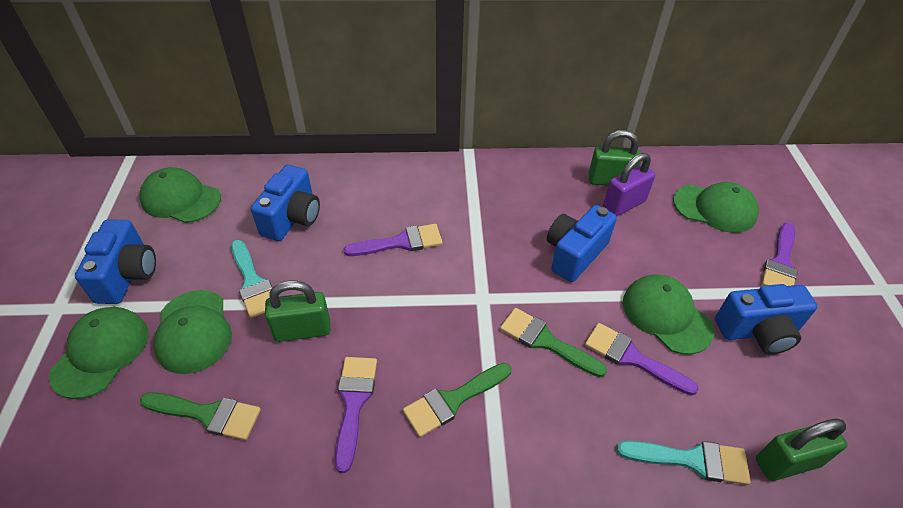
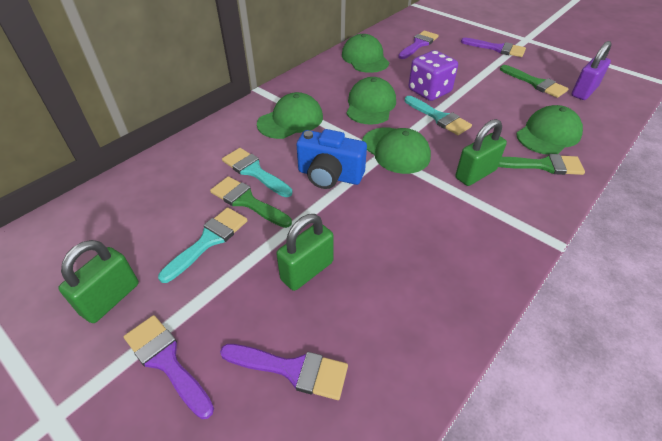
blue camera: [75,220,156,304] [251,165,320,241] [547,205,617,282] [715,284,818,354] = 4 -> [297,129,367,189] = 1
purple dice: none = 0 -> [409,50,458,101] = 1
turquoise brush: [231,240,272,318] [617,441,751,485] = 2 -> [158,207,248,283] [222,148,292,197] [404,96,472,135] = 3

